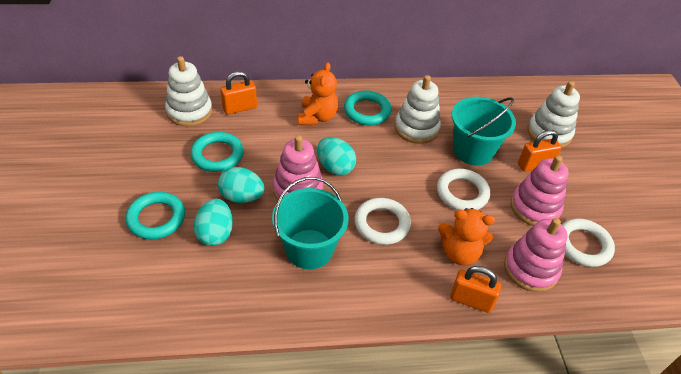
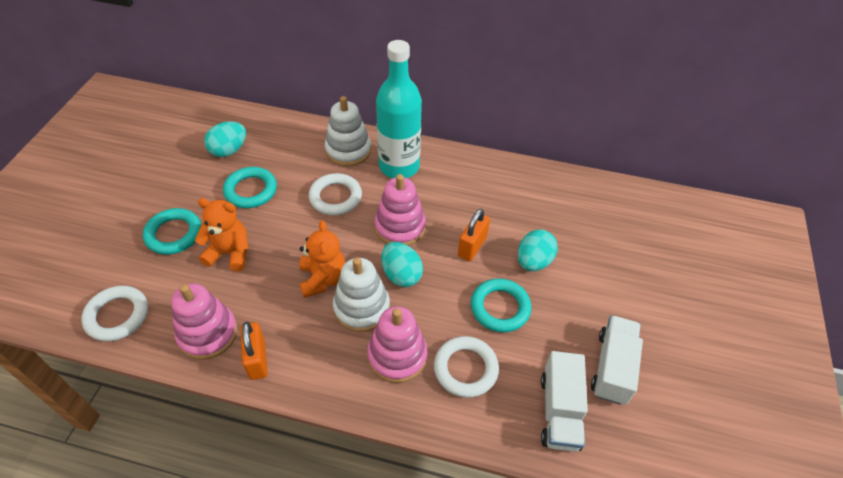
orange padlock: [220,71,257,115] [450,266,501,313] [518,130,561,172] = 3 -> [240,322,268,380] [458,209,490,261] = 2
turquoise bottle: none = 0 -> [376,40,422,178] = 1
turquoise bucket: [272,177,349,269] [452,97,516,166] = 2 -> none = 0
white stacking toy: [165,56,212,126] [395,75,441,144] [528,81,580,148] = 3 -> [325,96,371,167] [333,257,390,332] = 2
white truck: none = 0 -> [541,351,588,452] [591,315,643,405] = 2

